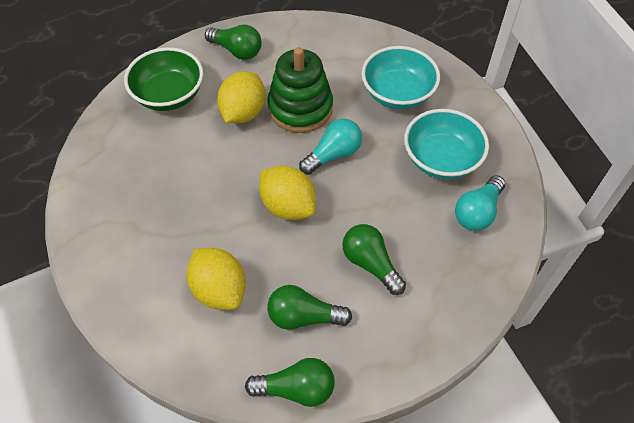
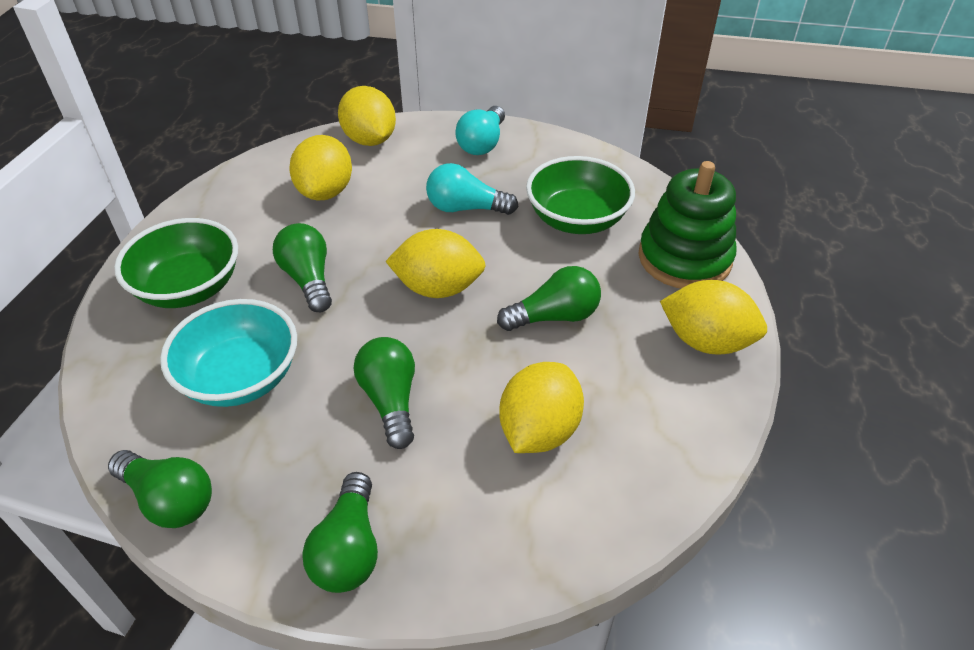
green bowl: [124,47,203,111] = 1 -> [114,218,238,308] [526,156,635,234] = 2
green light bulb: [205,25,262,60] [245,358,335,407] [267,285,352,330] [342,224,406,295] = 4 -> [108,450,212,528] [273,223,332,312] [302,472,378,593] [354,337,415,449] [497,266,601,331] = 5
turquoise bowl: [362,46,440,109] [404,109,489,179] = 2 -> [160,299,297,407] = 1
yellow lemon: [186,248,246,310] [217,72,266,123] [259,166,316,220] = 3 -> [289,135,352,201] [338,86,396,146] [385,229,486,298] [499,362,584,453] [660,280,767,355] = 5

